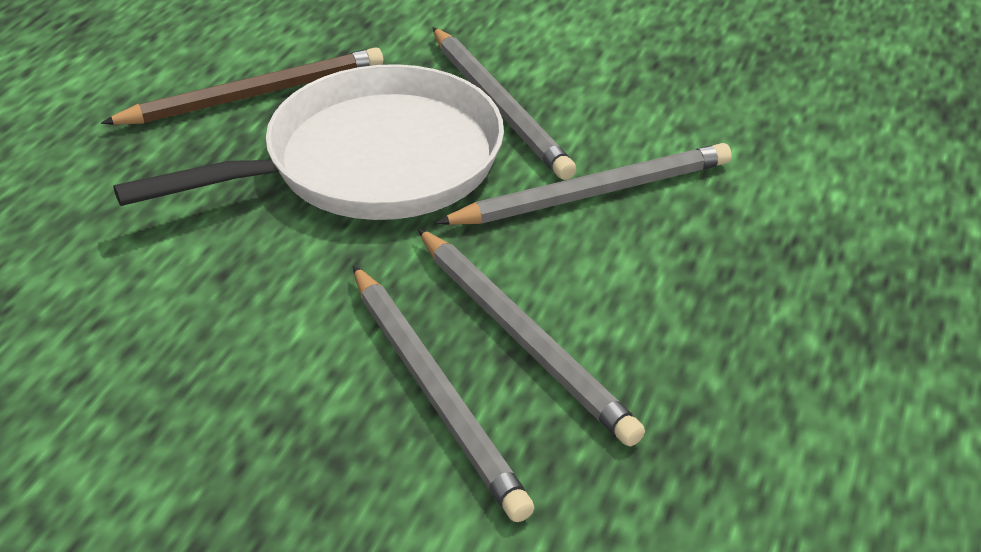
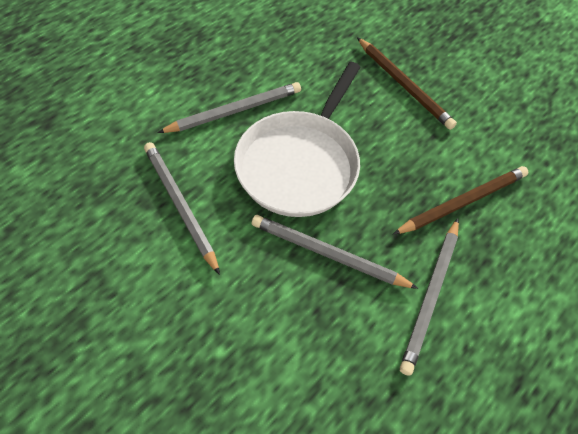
brown pencil: [101,47,383,125] = 1 -> [357,37,457,130] [393,166,529,234] = 2

